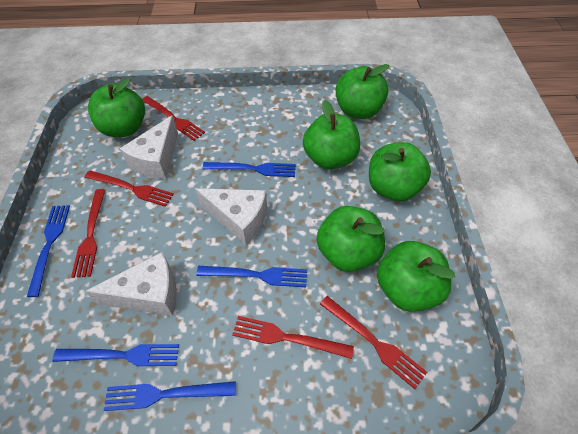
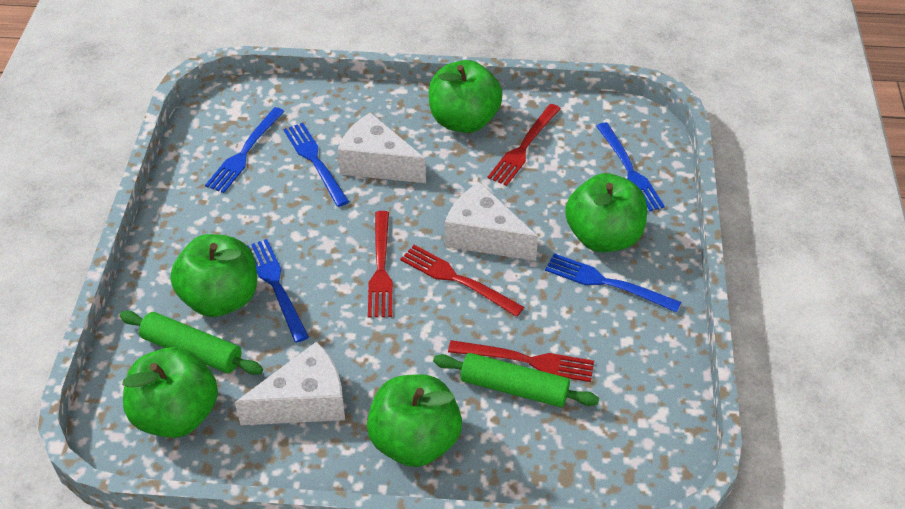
green apple: [88,78,145,137] [303,100,360,170] [317,206,385,272] [336,64,389,119] [369,142,431,201] [377,241,455,312] = 6 -> [122,347,218,438] [170,234,257,317] [367,374,462,467] [429,60,503,133] [565,173,647,252] = 5
green rolling pin: none = 0 -> [120,311,263,375] [433,353,599,407] = 2
red fork: [71,189,105,278] [85,170,174,207] [142,96,205,141] [232,316,354,359] [320,296,427,389] = 5 -> [368,211,393,317] [400,245,524,317] [448,340,594,382] [488,104,561,186] = 4

